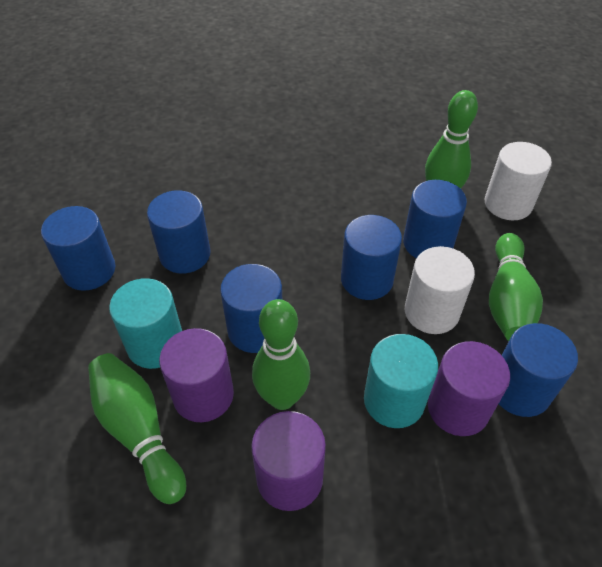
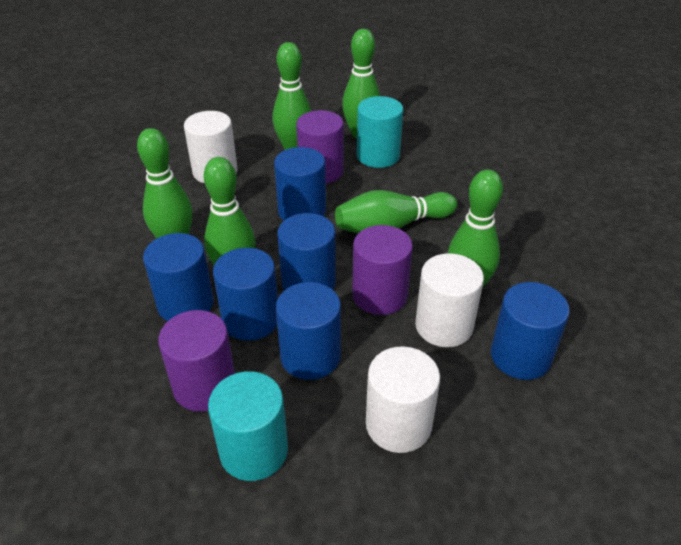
green bowling pin: [88,353,186,504] [252,299,310,410] [425,90,478,189] [489,233,543,341] = 4 -> [137,128,192,238] [204,157,256,265] [273,42,311,150] [335,190,457,233] [342,29,380,138] [447,169,503,288] = 6
white cylinder: [405,246,475,334] [485,142,552,220] = 2 -> [184,111,238,184] [366,346,440,453] [415,253,484,347] = 3

